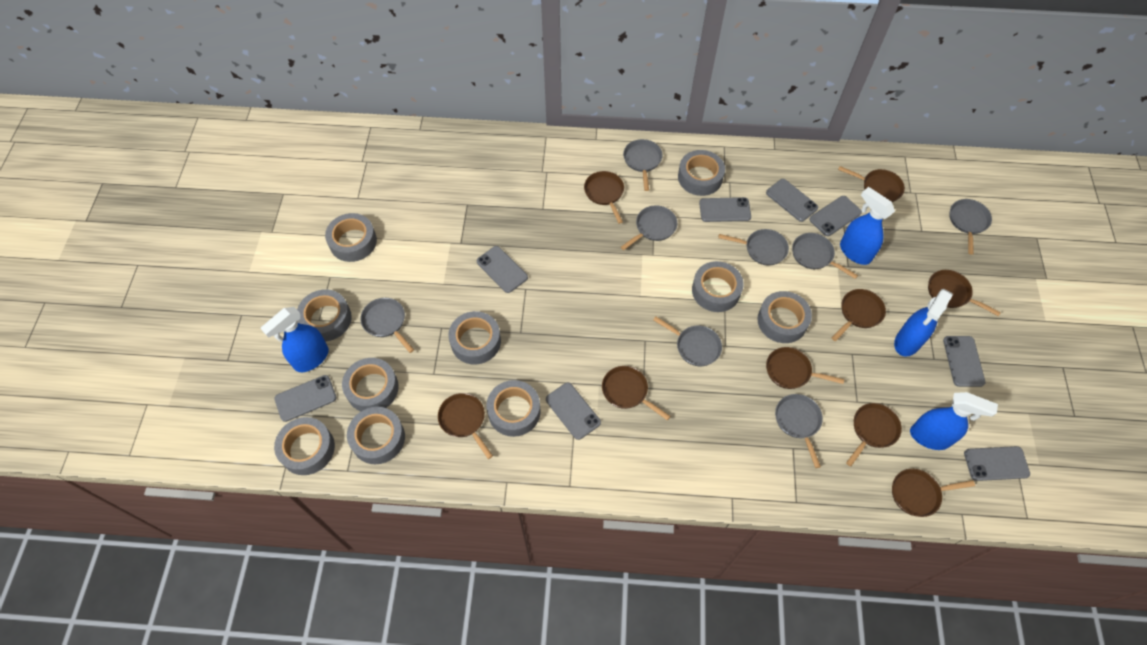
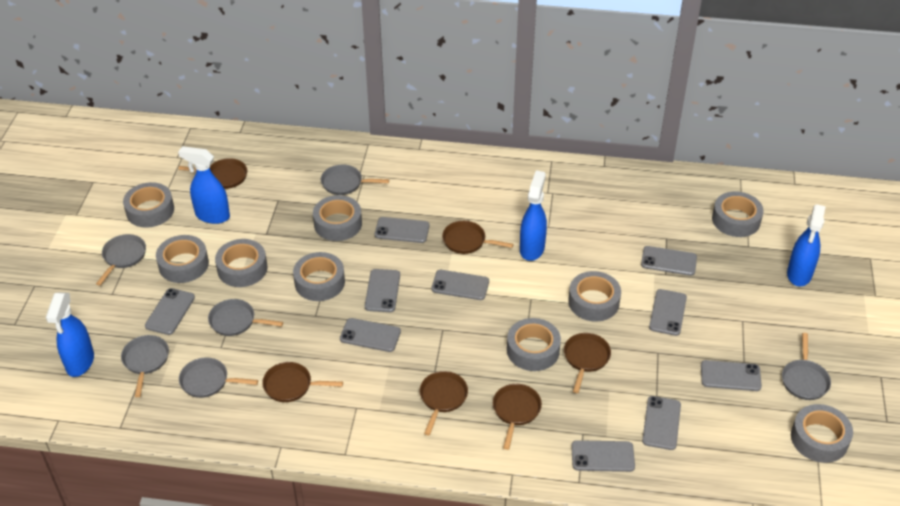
brown pan: [438,393,493,459] [584,171,624,224] [602,366,671,420] [766,347,844,389] [832,289,886,341] [838,166,905,202] [846,403,902,467] [892,469,975,517] [928,270,1001,316] = 9 -> [178,158,247,189] [262,362,343,402] [420,371,468,435] [442,221,513,254] [493,384,542,450] [564,333,611,393] = 6
grey pan: [360,298,414,353] [621,205,677,250] [623,139,662,191] [653,316,722,366] [718,229,789,266] [775,394,823,468] [792,233,858,279] [949,199,992,255] = 8 -> [96,234,146,286] [121,335,169,397] [179,357,258,398] [208,299,283,336] [321,165,389,195] [782,333,831,400] = 6
grey phone: [274,375,336,422] [477,246,528,293] [546,382,601,440] [699,197,751,222] [766,179,818,222] [809,196,862,236] [943,336,985,387] [964,446,1030,481] = 8 -> [145,288,195,335] [340,318,401,352] [365,269,400,312] [375,217,429,243] [431,270,489,300] [571,440,635,472] [641,246,697,276] [642,396,681,450] [649,289,687,336] [701,360,762,391] = 10
grey tape: [274,417,335,475] [297,289,352,341] [325,213,377,262] [342,358,399,411] [347,407,405,464] [448,311,501,364] [486,380,541,437] [678,150,725,196] [692,261,744,312] [758,291,812,343] = 10 -> [123,182,174,228] [156,235,209,283] [215,239,268,287] [293,252,345,301] [313,195,362,241] [507,318,561,371] [568,271,621,322] [712,191,764,237] [791,404,853,463] = 9

